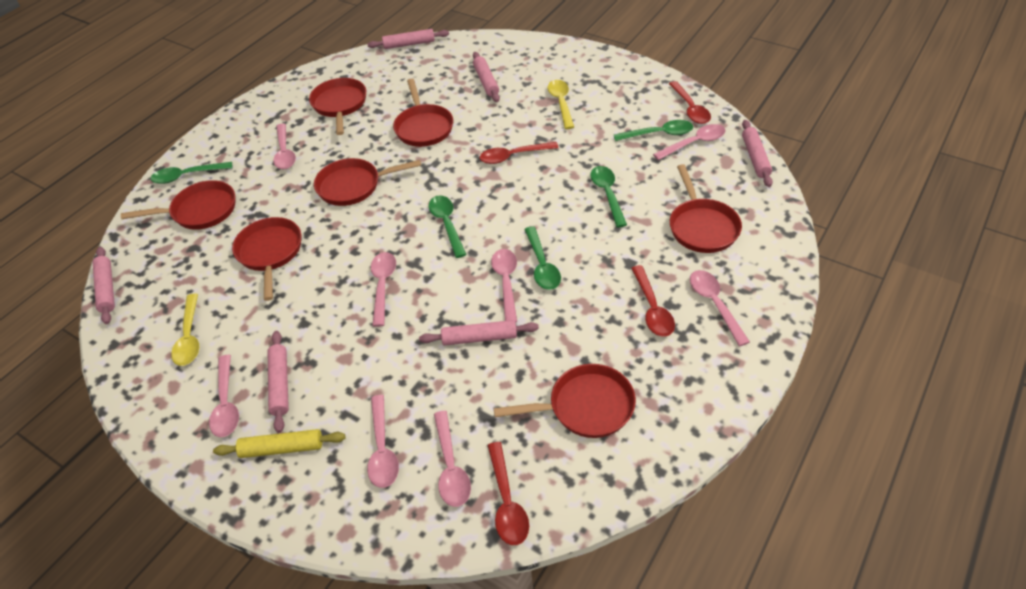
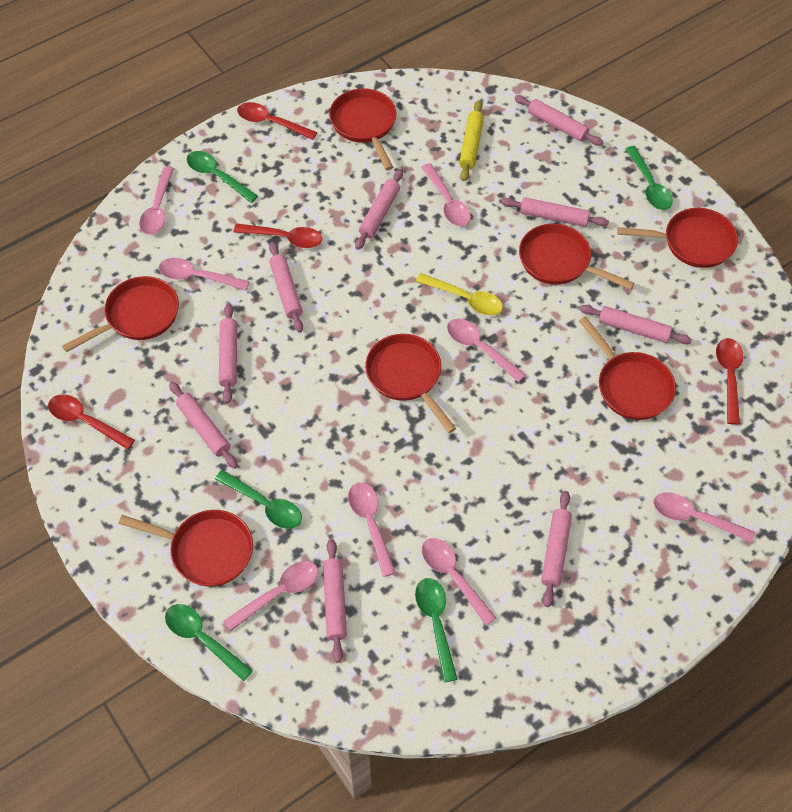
pink rolling pin: [93,247,115,324] [268,331,289,433] [367,29,449,49] [419,320,539,346] [473,52,500,102] [742,120,773,187] = 6 -> [169,382,238,469] [219,303,237,404] [269,242,303,333] [323,539,347,662] [355,169,403,250] [501,197,609,227] [515,95,603,146] [541,491,572,607] [580,305,692,344] = 9
yellow spoon: [171,294,199,366] [547,80,574,129] = 2 -> [416,273,503,316] = 1

